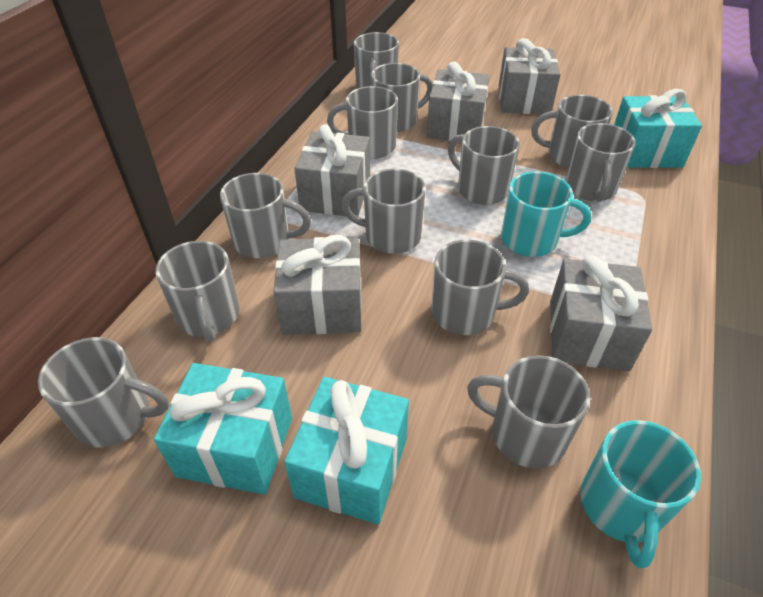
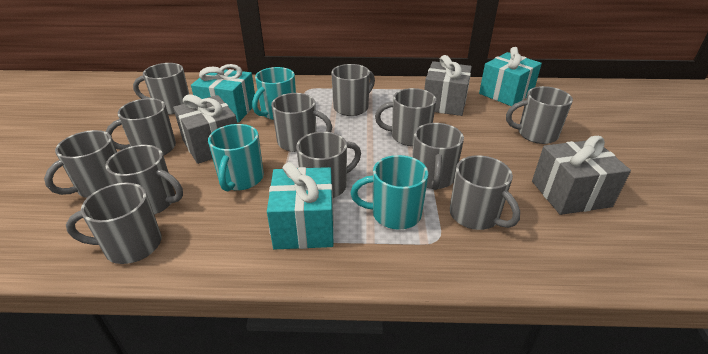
grey gift: [273,235,362,335] [294,124,370,216] [427,61,489,141] [498,38,561,114] [550,255,652,371] = 5 -> [173,94,237,164] [424,55,472,116] [532,136,631,215] = 3
turquoise mug: [501,171,591,257] [580,420,701,569] = 2 -> [208,124,264,191] [252,67,296,120] [351,155,428,230] = 3

